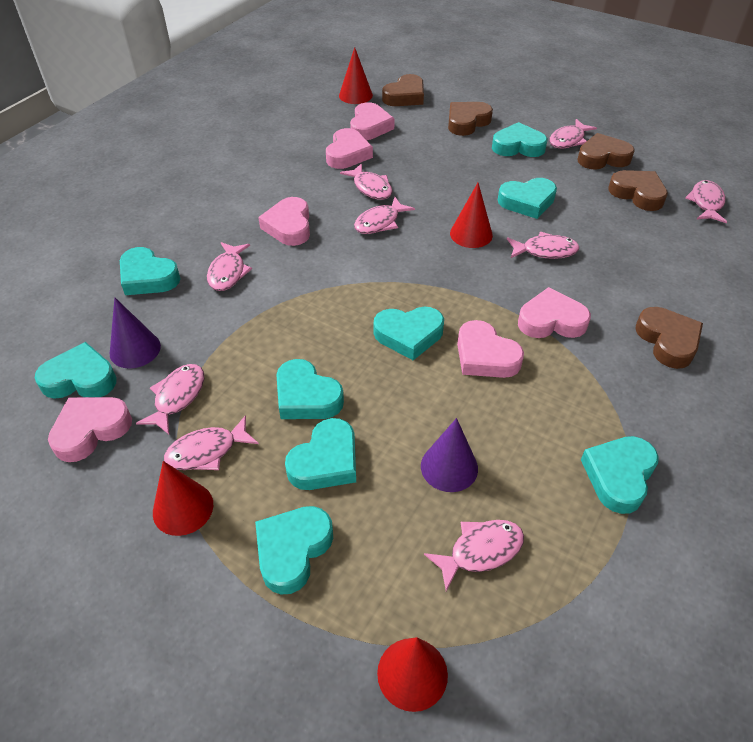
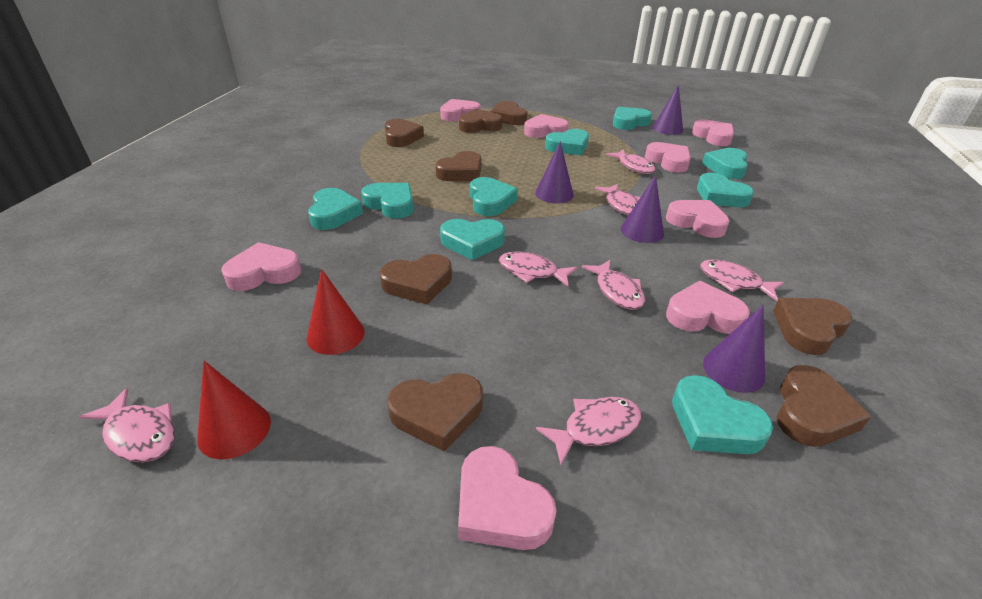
brown heart: [382,74,424,106] [448,102,493,136] [577,133,635,169] [608,170,668,211] [635,307,703,369] = 5 -> [380,254,452,304] [385,119,424,147] [387,373,483,452] [435,151,481,181] [459,109,502,133] [490,101,527,125] [773,298,852,355] [777,365,871,447] = 8
pink fish: [136,364,204,434] [164,415,259,470] [207,242,252,291] [340,163,393,200] [354,197,415,234] [424,520,524,591] [507,232,579,259] [549,119,597,148] [685,180,727,223] = 9 -> [80,388,175,462] [499,252,577,287] [536,397,641,465] [582,260,645,310] [595,184,640,215] [606,149,656,174] [700,260,784,301] = 7
pink heart: [48,397,132,462] [258,197,310,246] [326,128,373,169] [350,102,395,140] [457,320,524,378] [518,287,591,338] = 6 -> [221,242,301,291] [440,99,481,122] [458,446,557,550] [524,114,569,138] [645,142,691,173] [666,200,730,238] [666,281,750,334] [692,119,734,146] = 8
purple cone: [110,298,161,369] [421,418,478,492] = 2 -> [535,141,574,203] [621,175,664,243] [653,85,683,135] [703,305,765,393] = 4
red cone: [153,461,213,536] [339,47,373,104] [377,637,448,712] [450,183,493,248] = 4 -> [197,361,271,459] [306,269,365,355] = 2

